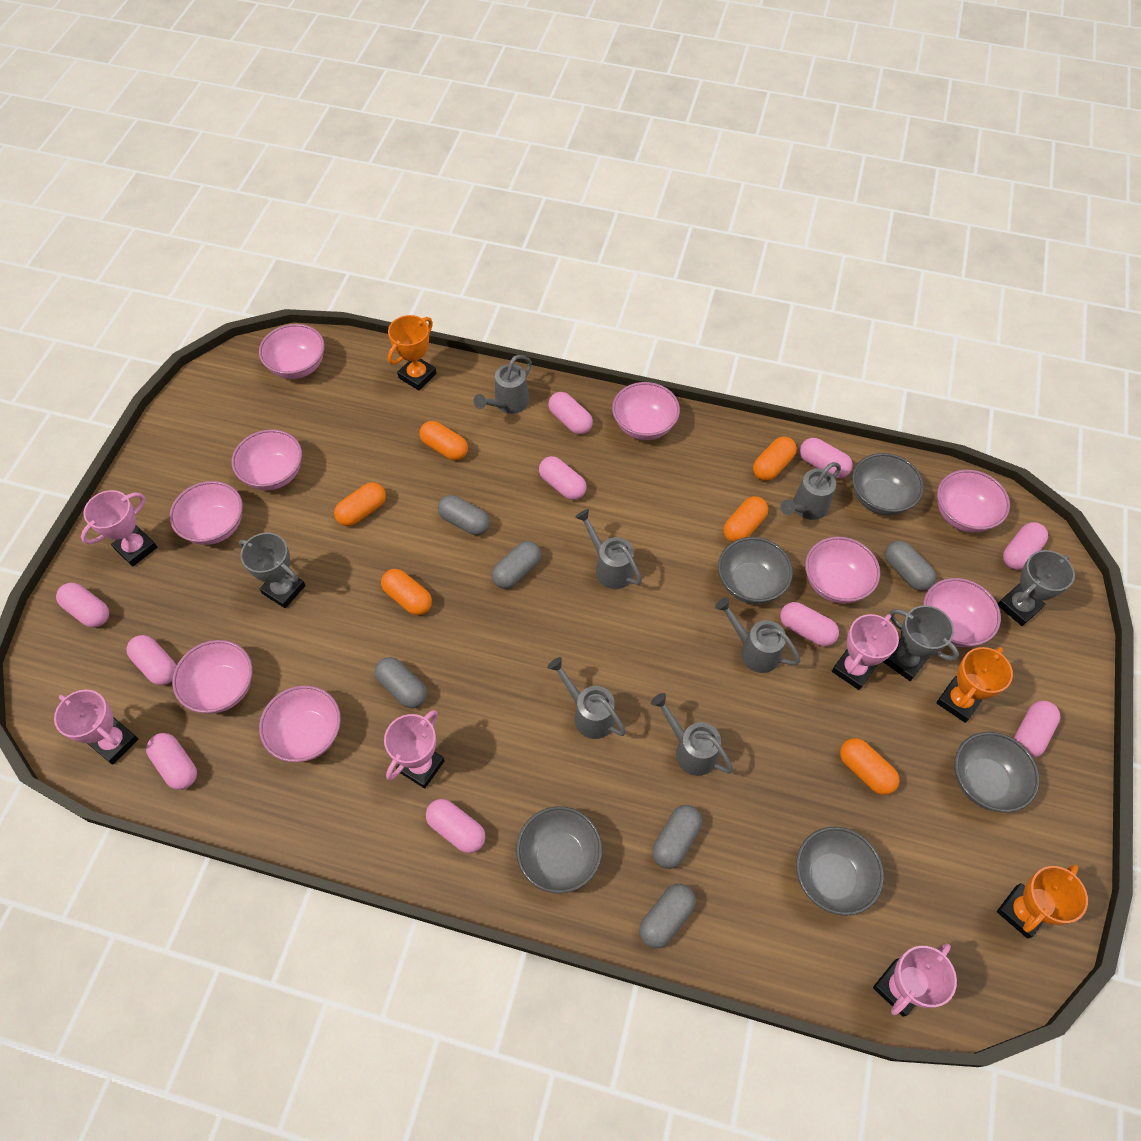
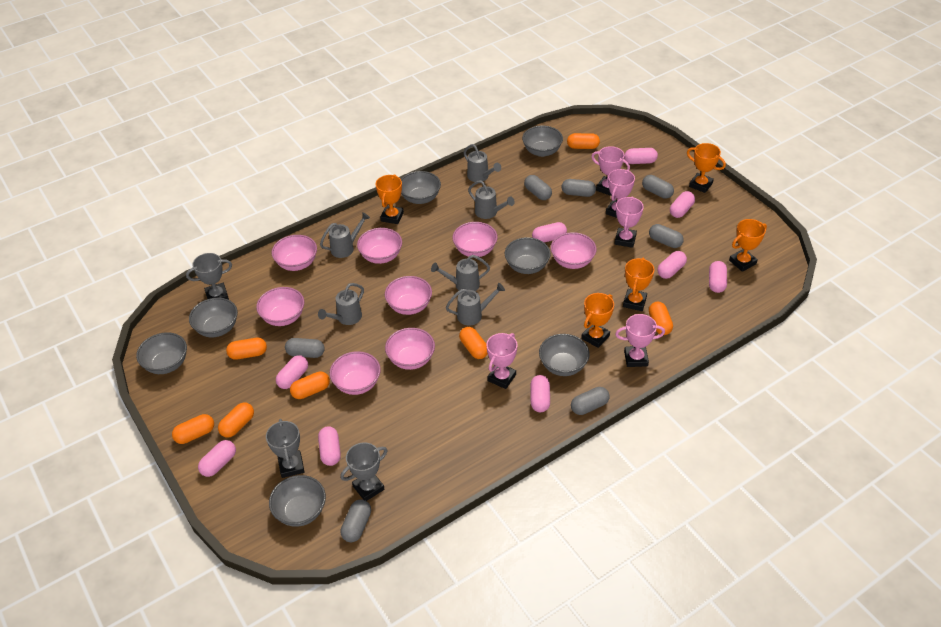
grey bowl: [516,806,602,893] [718,537,793,604] [796,827,884,916] [852,453,924,515] [955,732,1040,812] = 5 -> [136,332,187,374] [189,298,238,337] [269,475,326,527] [401,171,441,204] [505,237,550,274] [522,126,563,157] [539,334,590,376] = 7
grey capsule: [375,657,427,708] [438,495,490,535] [492,541,541,589] [639,884,696,949] [652,805,702,869] [885,541,936,591] = 6 -> [285,338,325,358] [340,499,371,542] [524,175,552,200] [562,179,596,197] [571,387,610,415] [642,175,674,199] [649,224,684,248] = 7
orange capsule: [334,482,386,526] [381,569,432,615] [419,421,468,460] [723,496,768,542] [753,436,797,481] [840,738,900,795] = 6 -> [172,414,214,444] [218,402,254,438] [226,338,267,360] [290,372,330,399] [459,327,488,359] [567,133,600,149] [649,302,673,335] = 7
orange trophy: [388,315,437,390] [936,647,1013,723] [997,865,1088,939] = 3 -> [376,174,404,224] [581,293,614,348] [623,258,655,311] [687,143,726,193] [729,219,767,272] = 5
pink bowl: [169,481,243,545] [172,640,253,713] [232,429,302,490] [259,324,325,379] [259,685,341,762] [612,382,680,440] [805,536,880,604] [923,578,1001,647] [937,470,1010,533] = 9 -> [256,287,304,326] [272,235,317,271] [330,351,381,395] [357,228,402,264] [385,276,432,315] [385,328,435,370] [453,222,498,257] [551,232,597,269] = 8
pink capsule: [56,583,109,628] [127,635,177,685] [146,733,197,790] [426,799,485,853] [539,456,586,500] [548,392,593,435] [780,602,839,646] [800,438,853,478] [1003,522,1048,570] [1014,701,1060,758] = 10 -> [198,440,236,477] [276,355,308,389] [318,426,341,466] [530,375,550,412] [532,222,567,243] [624,148,658,164] [657,251,687,279] [670,191,695,218] [709,261,727,293] = 9

